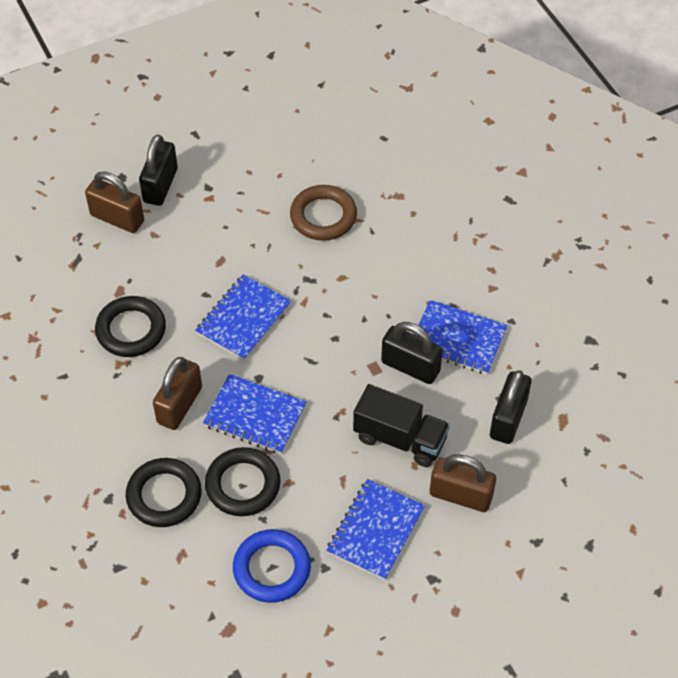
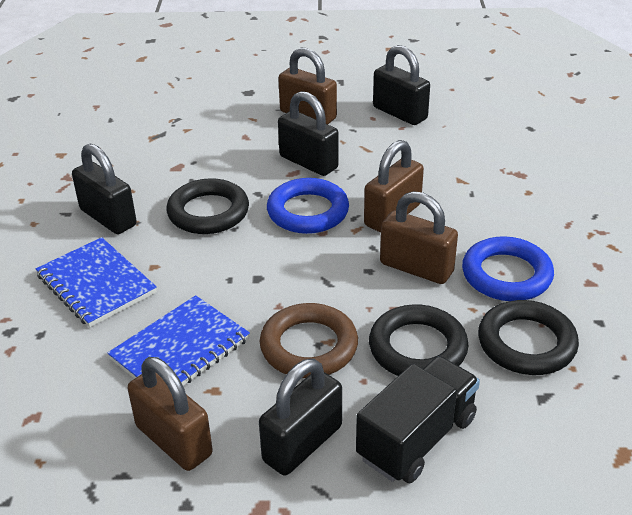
black padlock: [139,134,178,206] [381,322,443,384] [490,370,531,444] = 3 -> [72,144,137,234] [259,358,342,475] [278,91,339,176] [373,45,430,125] = 4
blue notebook: [195,274,291,361] [203,374,307,454] [326,479,425,580] [414,300,507,375] = 4 -> [36,237,157,327] [107,295,250,386] = 2
blue ring: [233,529,311,603] = 1 -> [267,178,349,234] [462,236,554,301] = 2
brown padlock: [85,171,144,233] [153,357,202,430] [430,454,496,512] = 3 -> [128,357,213,471] [278,48,337,124] [364,140,424,233] [380,191,458,284] = 4

